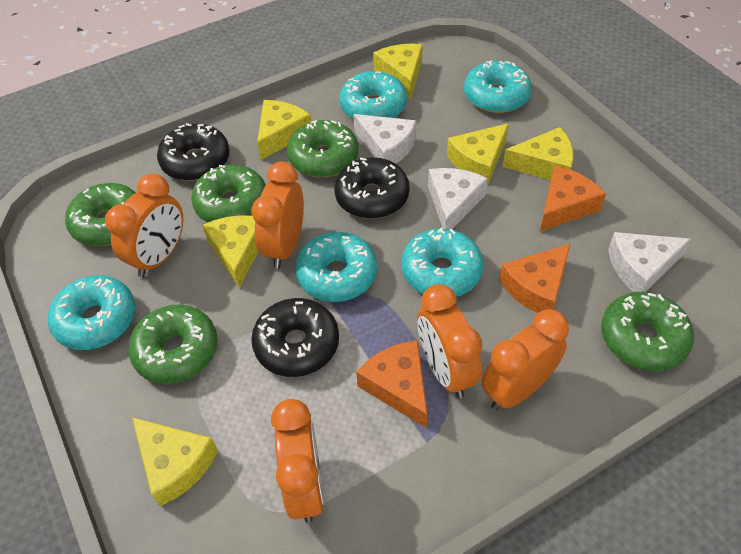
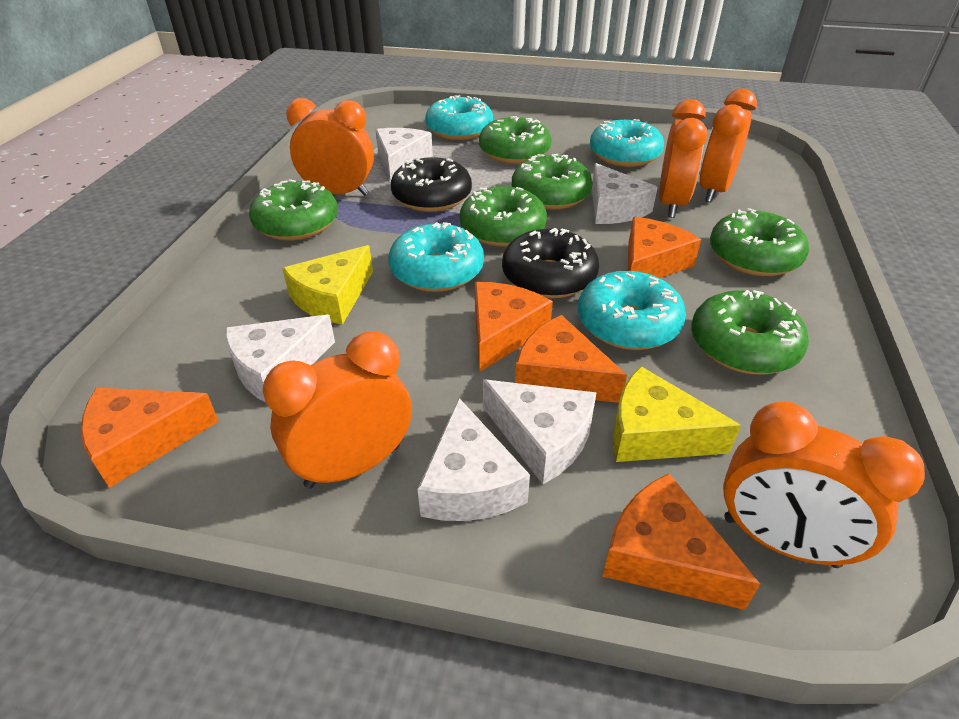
black donut: [157,123,230,181] [251,298,339,377] [335,157,410,219] = 3 -> [391,157,472,212] [502,228,599,298] = 2
green donut: [65,183,136,246] [128,305,218,384] [191,165,266,222] [287,120,358,177] [601,292,694,371] = 5 -> [249,179,338,241] [460,186,547,247] [479,116,551,164] [512,154,593,210] [691,290,809,375] [710,208,809,276] = 6
orange cheese: [356,340,428,428] [499,244,570,313] [540,165,606,232] = 3 -> [81,388,219,488] [475,282,553,372] [515,315,627,403] [602,473,760,610] [628,217,701,278] = 5
turquoise donut: [48,275,135,350] [295,232,377,302] [339,71,407,119] [401,227,484,297] [464,61,532,113] = 5 -> [388,222,484,292] [425,95,493,140] [578,271,686,350] [590,119,664,167] = 4
white cheese: [353,114,416,164] [428,168,488,229] [608,232,691,292] = 3 -> [225,315,335,403] [376,128,433,181] [418,398,530,521] [483,380,597,484] [592,163,658,224] = 5
yellow cheese: [132,417,218,506] [202,215,259,288] [257,100,311,160] [373,44,423,99] [447,123,509,184] [503,127,574,180] = 6 -> [282,245,373,325] [613,366,741,462] = 2

